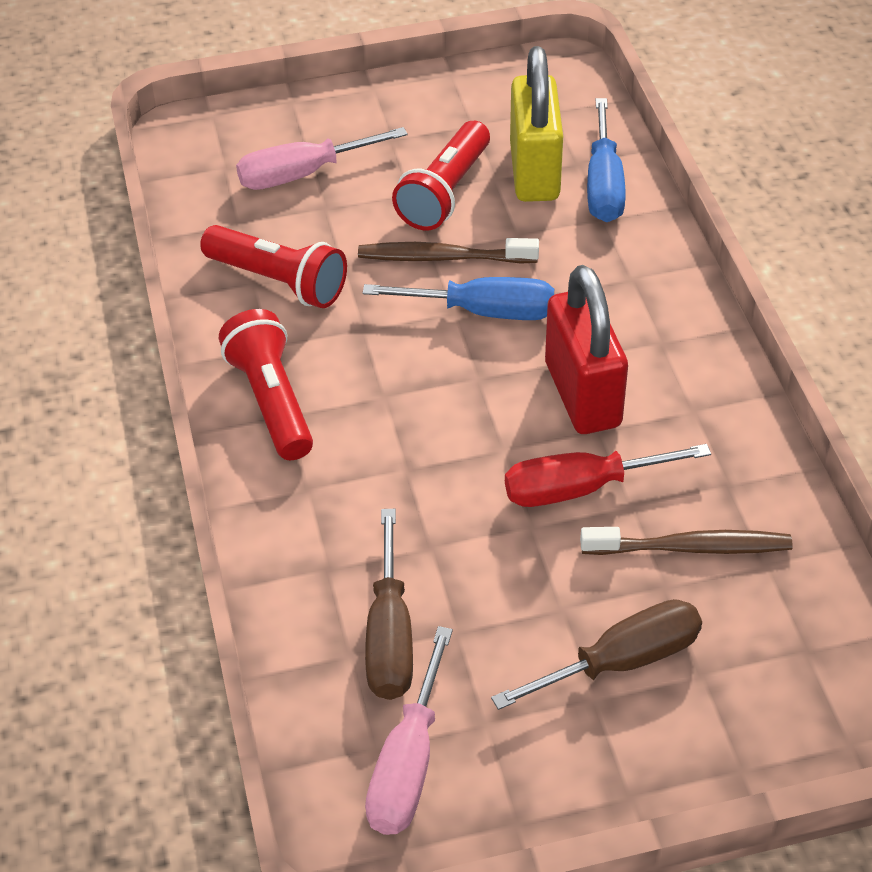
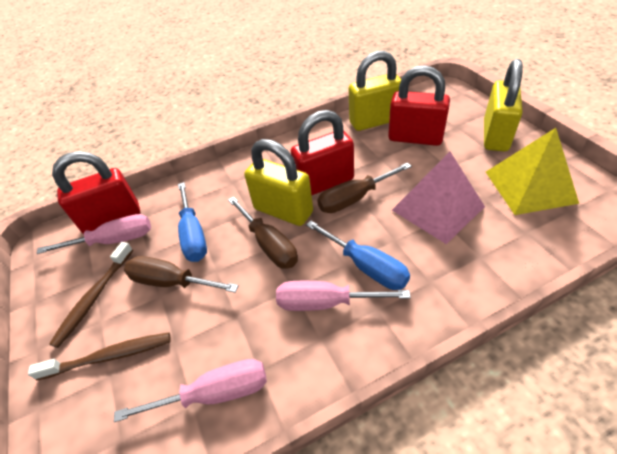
brown screwdriver: [365,509,413,700] [491,599,702,710] = 2 -> [124,256,239,293] [228,197,298,269] [317,162,412,213] = 3
pink pyramid: none = 0 -> [392,152,485,244] = 1
pink screwdriver: [236,127,408,190] [365,626,453,835] = 2 -> [36,214,151,254] [114,359,267,422] [276,281,411,311] = 3
red flashlight: [200,225,347,308] [219,309,313,460] [392,121,490,230] = 3 -> none = 0
red padlock: [545,265,628,434] = 1 -> [52,151,141,234] [291,110,354,195] [388,65,450,146] = 3
red screwdriver: [505,444,711,507] = 1 -> none = 0
yellow padlock: [510,46,563,202] = 1 -> [244,139,313,226] [349,51,401,131] [484,59,523,151] = 3
yellow pyramid: none = 0 -> [486,128,579,215] = 1

